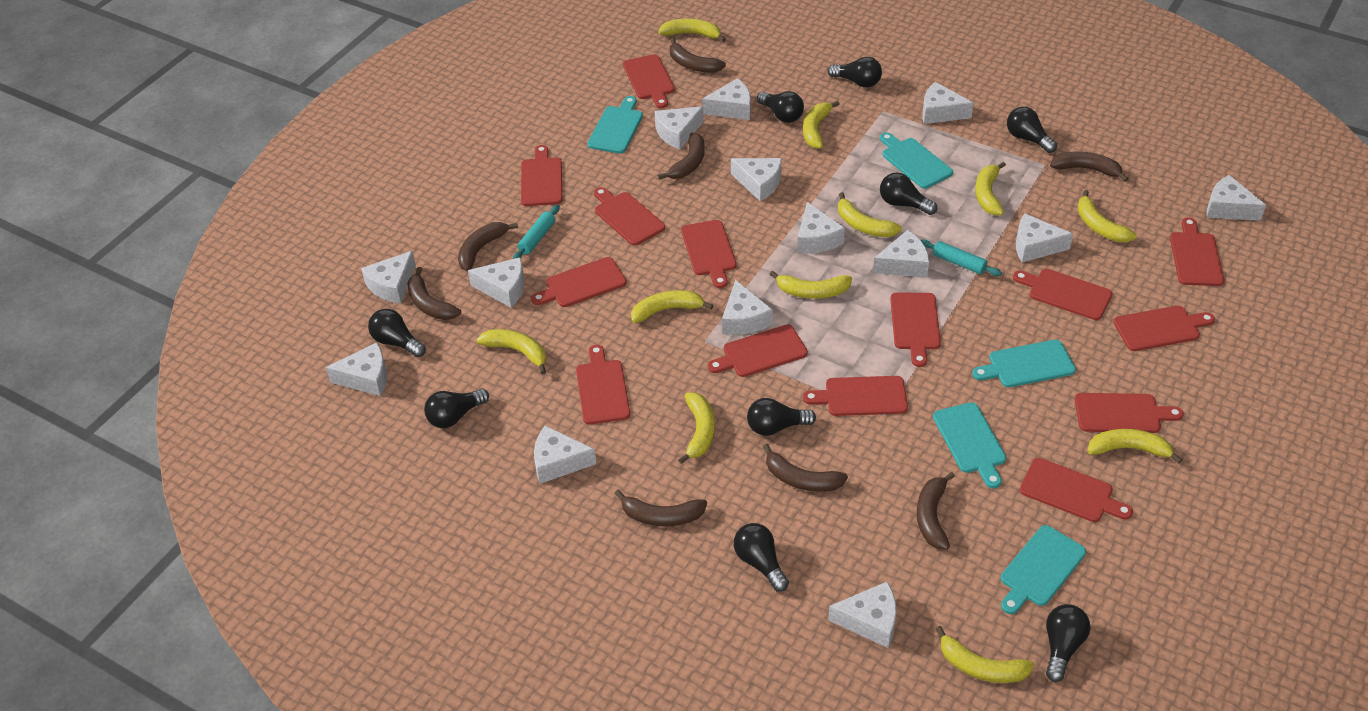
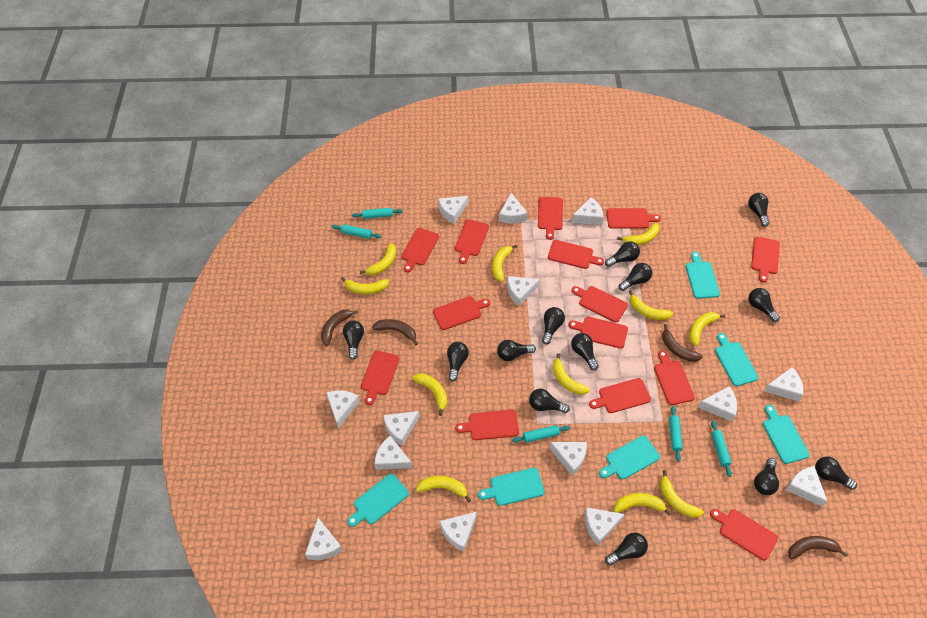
black light bulb: [368,309,426,357] [424,389,489,428] [734,523,789,592] [747,398,816,436] [757,91,804,123] [828,57,882,87] [880,173,937,215] [1007,107,1057,153] [1046,604,1090,682] = 9 -> [343,320,364,360] [447,342,469,382] [497,340,536,361] [529,389,570,413] [542,307,565,344] [571,333,599,370] [605,241,640,267] [605,532,648,566] [619,263,652,291] [748,193,770,227] [748,288,780,322] [754,458,779,495] [815,457,857,490] = 13
brown banana: [407,267,461,320] [458,222,518,271] [614,490,707,526] [658,133,705,180] [670,38,726,73] [763,444,848,492] [917,472,955,550] [1050,152,1129,182] = 8 -> [321,309,358,346] [372,319,418,345] [662,324,703,362] [788,536,848,559] = 4
turquoise cutting board: [587,96,643,154] [880,132,953,189] [933,402,1006,488] [972,340,1076,387] [1001,525,1086,614] = 5 -> [347,474,409,527] [478,468,545,506] [599,436,660,479] [686,252,720,299] [715,333,759,386] [763,405,810,464] = 6
turquoise rolling pin: [513,205,560,259] [921,239,1002,276] = 2 -> [332,224,381,239] [352,208,403,219] [512,425,570,443] [669,406,683,462] [711,420,732,477] = 5

